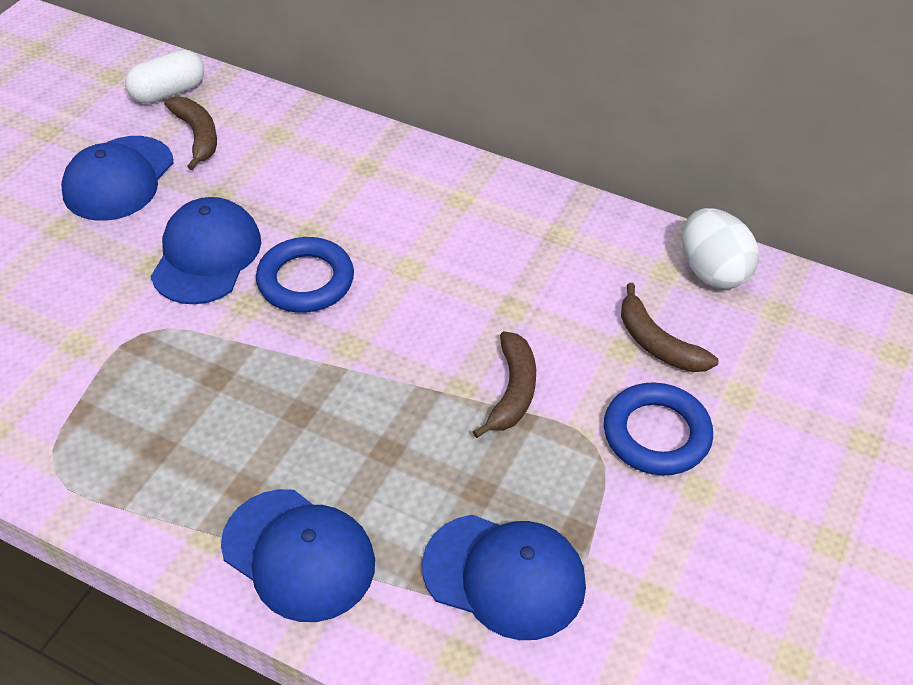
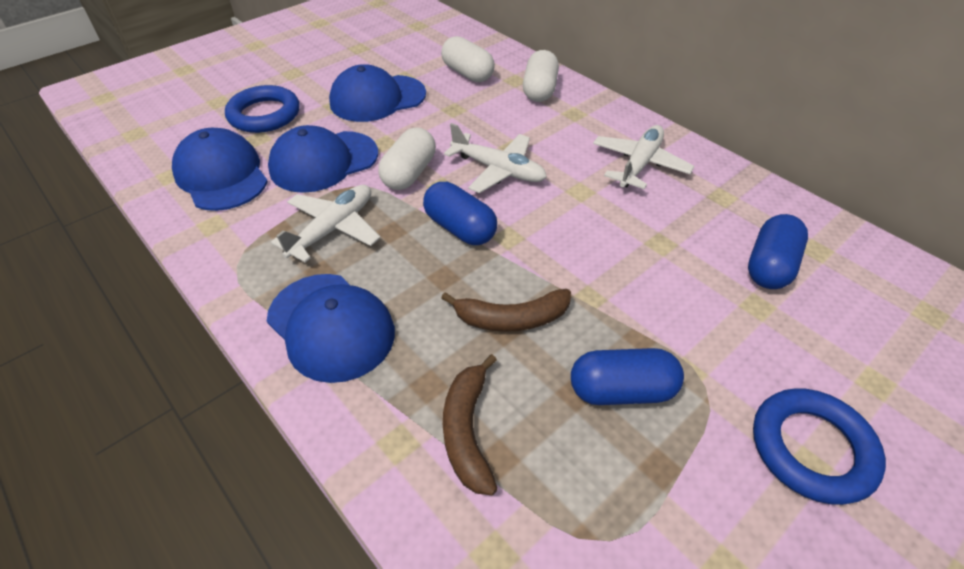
blue capsule: none = 0 -> [423,182,497,245] [571,348,684,405] [748,214,808,289] = 3
brown banana: [164,97,217,170] [473,331,536,438] [621,283,719,372] = 3 -> [441,289,571,332] [443,354,498,495] = 2
white capsule: [125,49,204,104] = 1 -> [378,127,436,190] [441,36,495,82] [523,50,559,102] = 3
white egg: [682,208,759,289] = 1 -> none = 0
white plane: none = 0 -> [271,185,381,263] [444,123,547,193] [593,125,694,189] = 3

